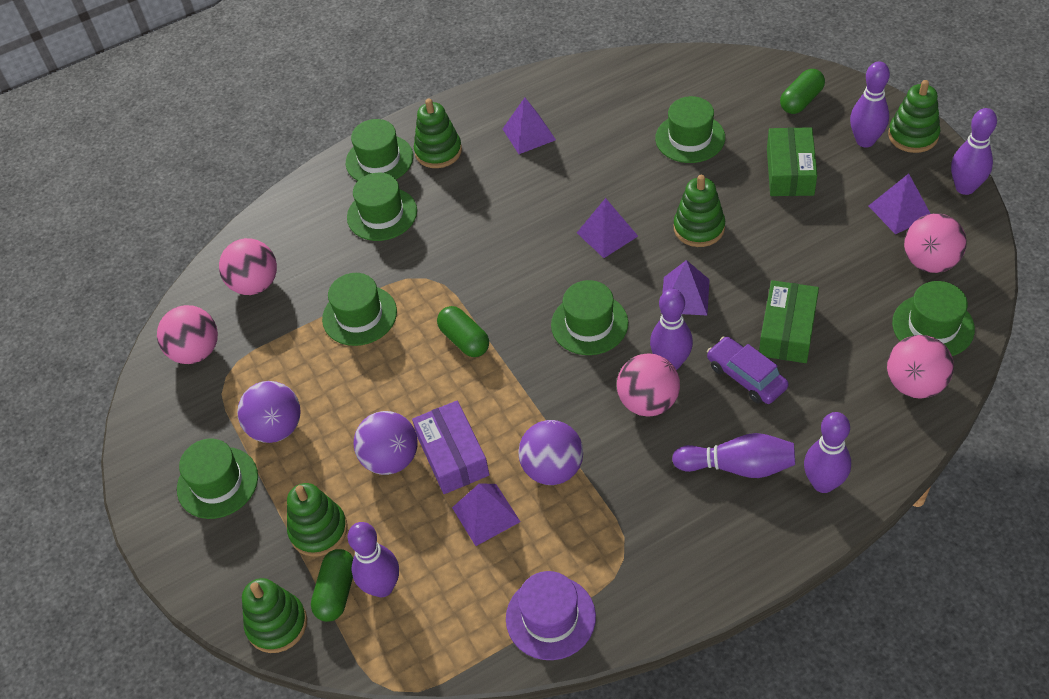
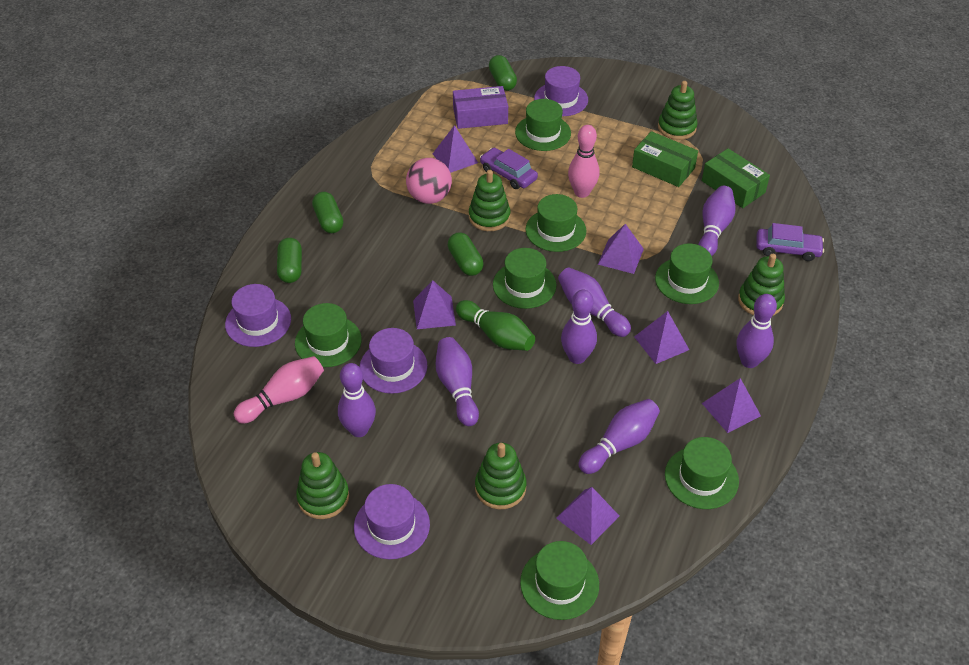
green bowling pin: none = 0 -> [456,300,535,351] = 1
green capsule: [311,549,353,622] [437,306,489,357] [780,69,825,114] = 3 -> [277,238,302,283] [312,192,343,233] [448,232,484,276] [489,55,517,91] = 4
pink ball: [157,305,218,364] [219,238,277,295] [617,353,680,417] [887,335,954,399] [904,213,967,273] = 5 -> [406,158,452,204] = 1
pink bowling pin: none = 0 -> [234,356,324,423] [568,125,600,198] = 2
purple ball: [237,381,301,443] [353,411,418,475] [518,420,583,485] = 3 -> none = 0
purple bowling pin: [348,522,399,597] [650,289,693,370] [672,433,795,478] [804,412,851,493] [850,61,890,148] [951,108,997,195] = 6 -> [338,363,376,437] [436,337,479,426] [558,267,631,337] [561,290,597,364] [578,399,660,474] [698,186,736,256] [737,294,777,368] = 7
purple car: [707,336,789,404] = 1 -> [480,148,538,189] [756,223,824,261] = 2
purple hat: [506,571,596,660] = 1 -> [225,284,291,347] [354,484,430,559] [360,328,428,394] [534,66,588,116] = 4
purple pyramid: [452,483,521,546] [503,98,556,154] [577,198,638,258] [662,260,710,315] [869,174,931,234] = 5 -> [413,280,456,329] [433,125,478,173] [556,487,619,545] [598,224,644,274] [634,311,689,364] [702,378,761,433] = 6

